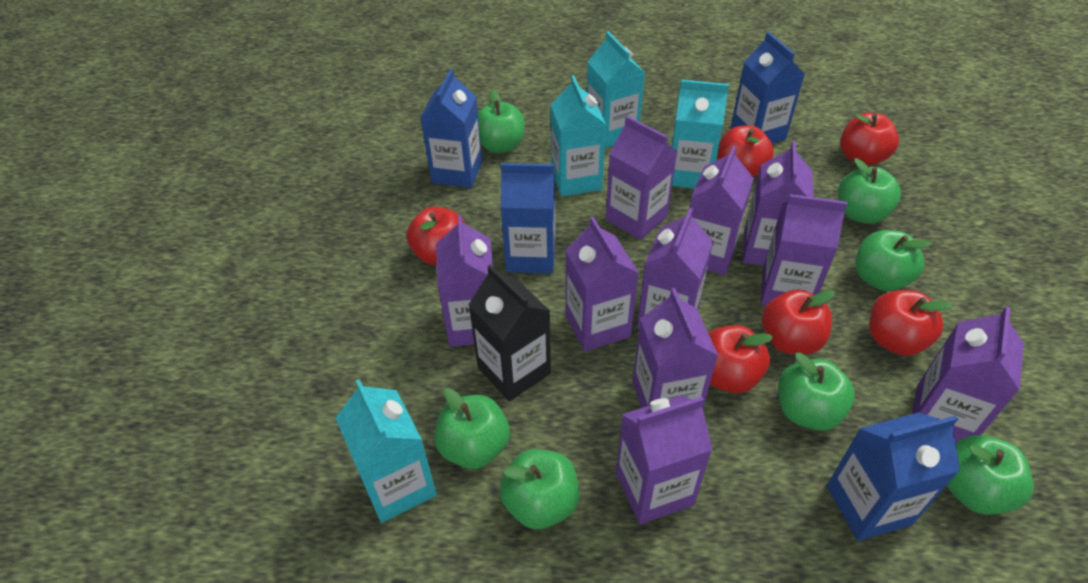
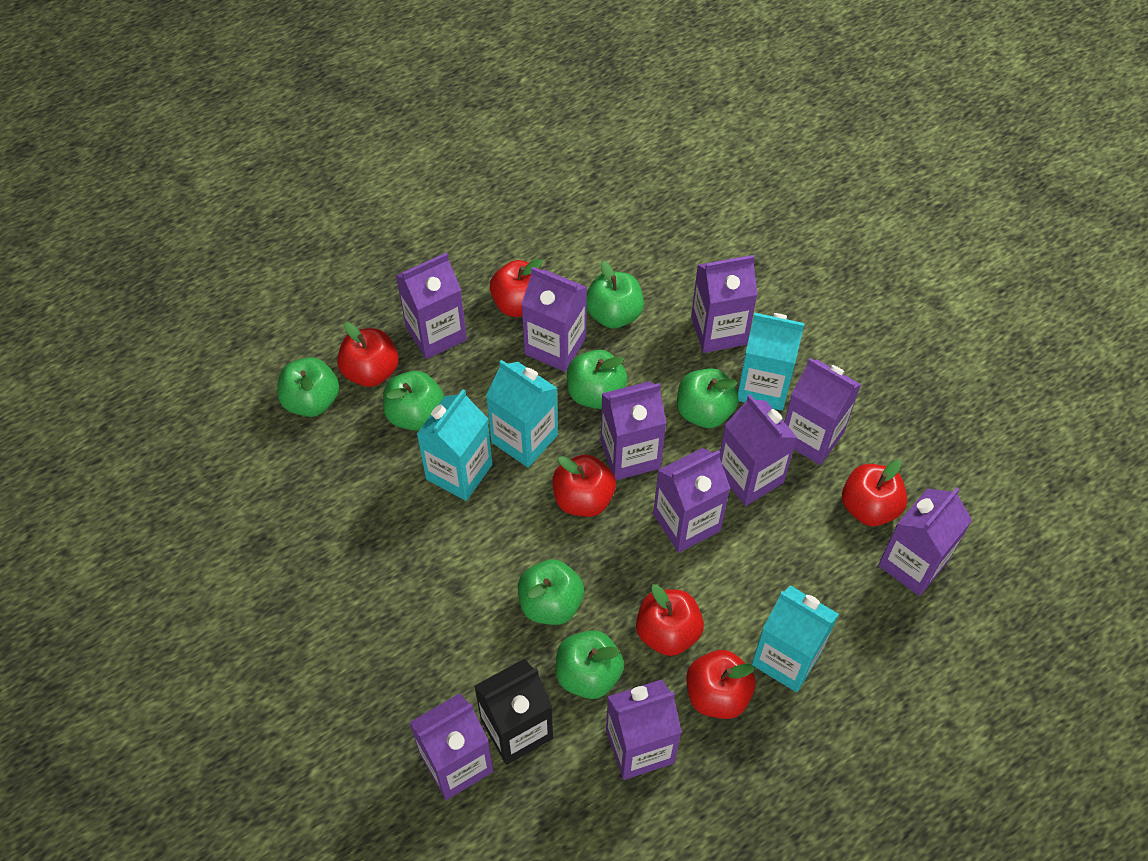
blue carton: [420,69,483,188] [501,163,555,274] [731,32,805,144] [827,412,960,541] = 4 -> none = 0

